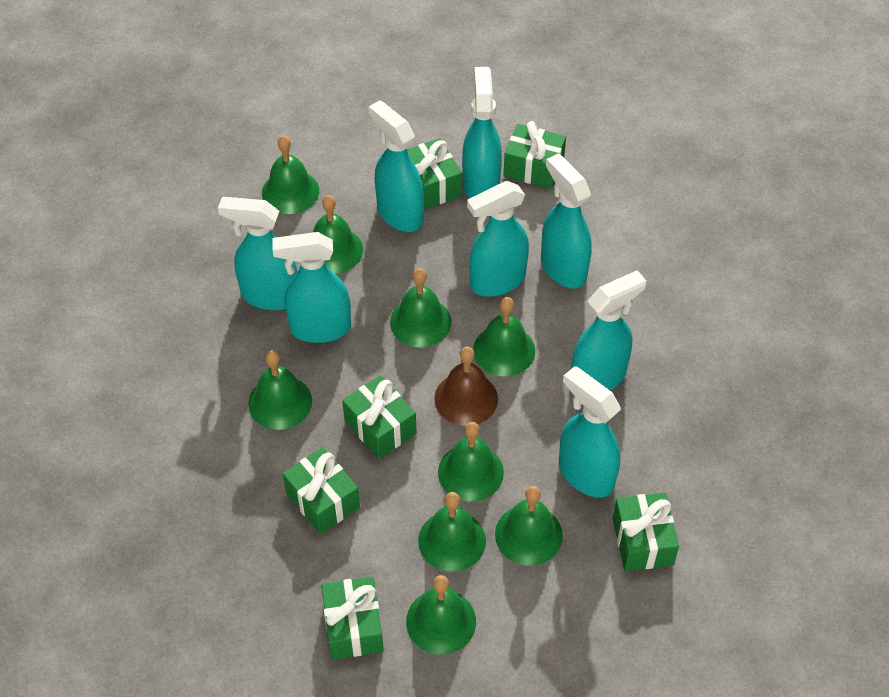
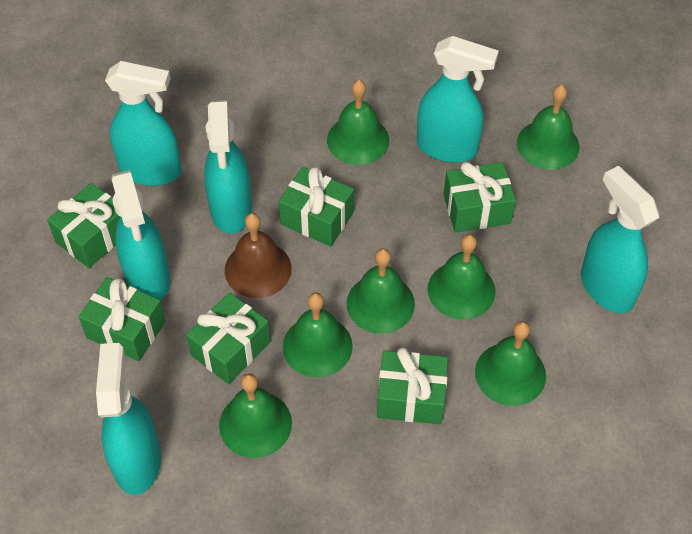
green bell: [248,350,312,430] [262,135,319,214] [313,195,363,274] [390,268,451,347] [406,575,476,655] [418,492,486,572] [438,422,504,502] [473,297,535,376] [495,486,563,566] = 9 -> [219,373,292,458] [283,293,353,378] [327,80,389,165] [346,248,415,334] [427,234,496,320] [475,321,546,406] [517,85,579,170] = 7
turquoise spray bottle: [218,197,298,310] [272,232,351,343] [369,100,424,232] [462,67,502,198] [467,181,529,296] [541,153,592,288] [559,366,621,498] [571,270,646,390] = 8 -> [96,343,161,495] [105,61,181,186] [111,170,170,301] [204,100,252,234] [417,36,499,163] [581,166,659,313] = 6

